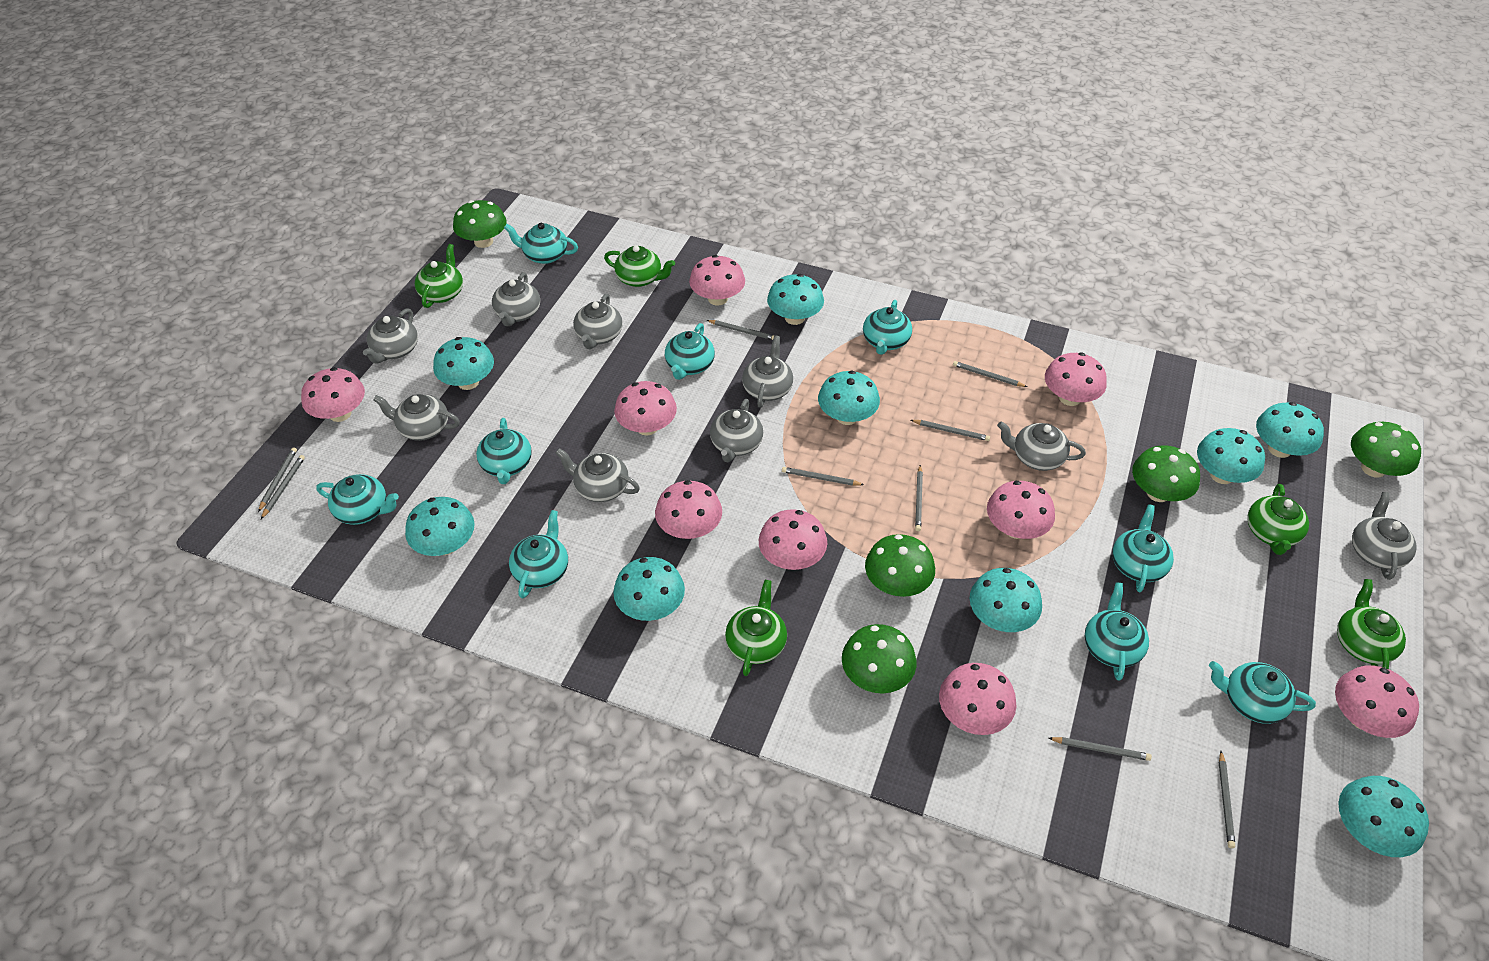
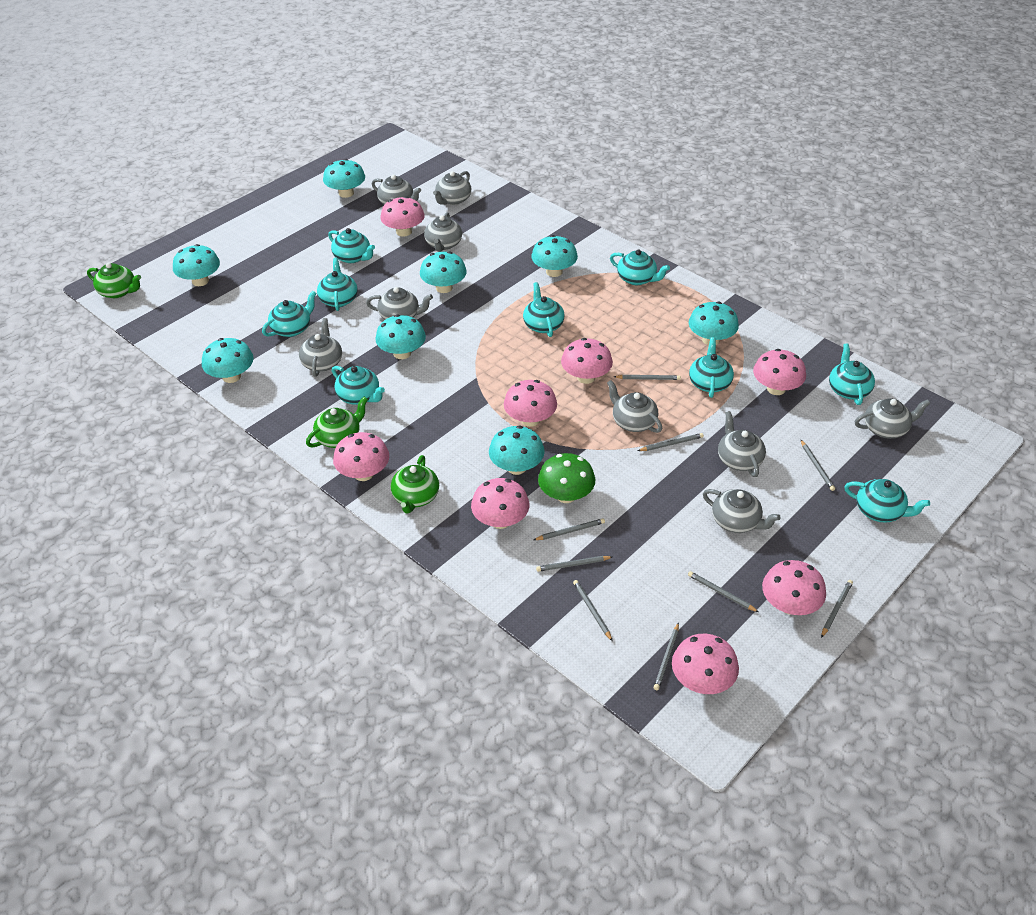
green mushroom: [453,200,507,248] [842,624,916,694] [865,534,935,597] [1132,445,1200,502] [1351,422,1421,478] = 5 -> [538,453,595,503] = 1
green teapot: [415,244,463,308] [604,245,675,287] [725,580,787,676] [1247,484,1309,555] [1337,579,1406,669] = 5 -> [87,263,141,298] [306,397,368,448] [391,455,439,514] = 3
pink mushroom: [301,367,365,422] [614,381,677,436] [655,480,722,539] [689,255,745,305] [759,509,827,570] [939,663,1017,735] [987,481,1055,539] [1045,353,1107,406] [1335,665,1419,738] = 9 -> [333,432,389,481] [380,196,425,237] [471,478,530,529] [504,380,557,427] [561,338,613,384] [672,634,739,694] [753,349,806,395] [762,560,826,615] = 8
turquoise mushroom: [405,497,475,556] [433,337,494,390] [613,557,685,621] [767,274,824,325] [818,370,880,425] [970,568,1042,632] [1197,428,1265,484] [1256,402,1324,458] [1338,776,1429,857] = 9 -> [173,244,220,286] [202,338,254,383] [323,159,365,198] [375,315,426,359] [420,251,467,293] [489,426,545,475] [531,235,578,277] [689,302,739,345] = 8

